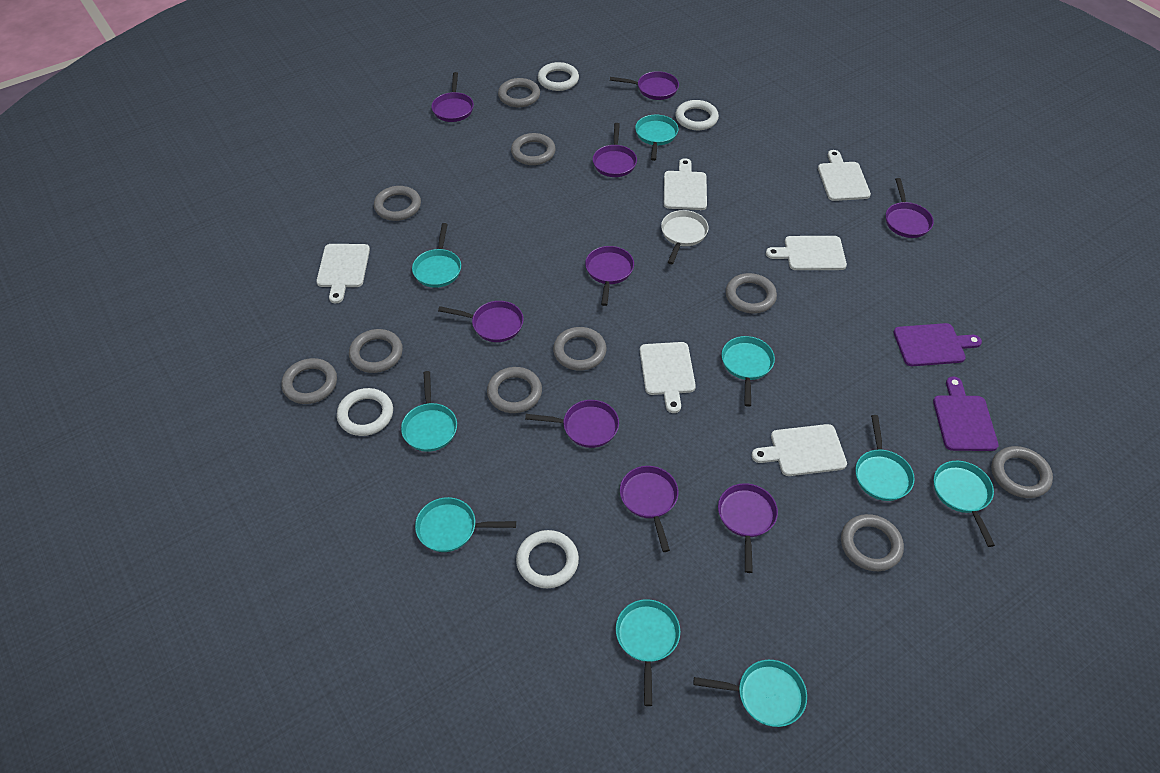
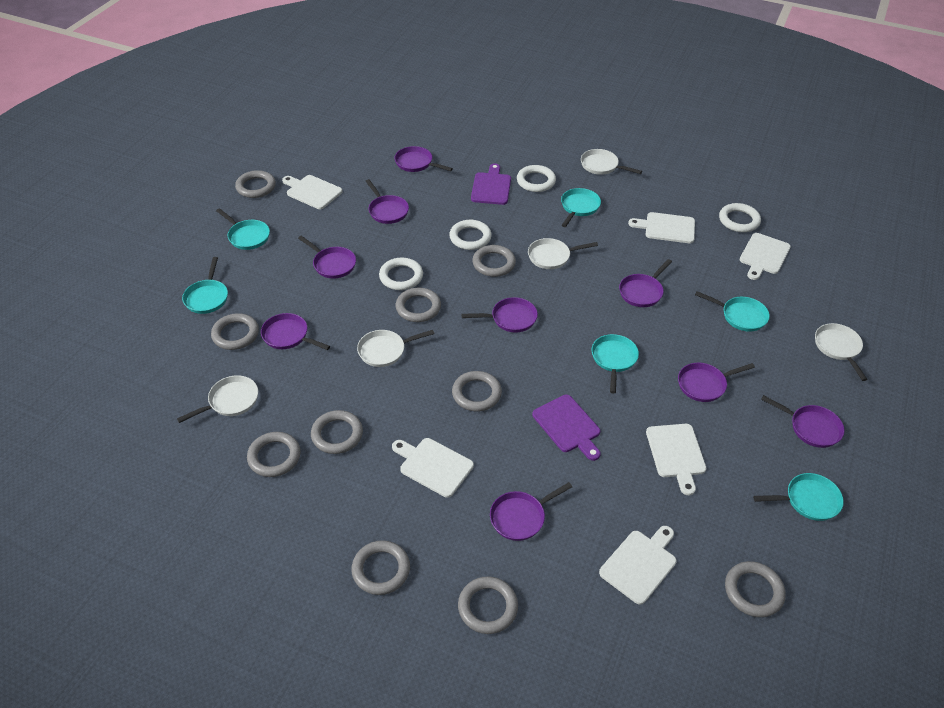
turquoise pan: [401,371,457,452] [412,223,461,288] [415,497,516,552] [616,599,680,706] [635,115,678,161] [693,660,807,727] [722,336,775,407] [855,415,915,501] [934,461,995,547] = 9 -> [182,257,228,314] [216,208,270,250] [561,188,601,227] [592,334,639,394] [695,291,770,332] [753,473,844,521] = 6
white pan: [661,210,709,264] = 1 -> [177,375,258,423] [357,330,434,367] [528,238,598,269] [581,149,642,175] [815,323,868,381] = 5

